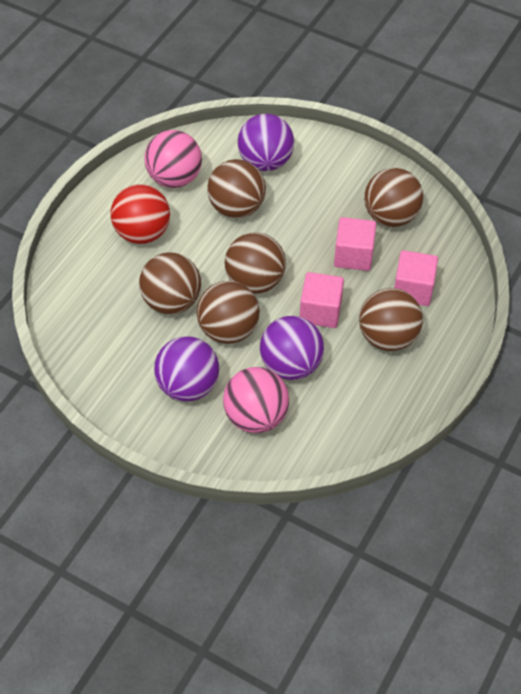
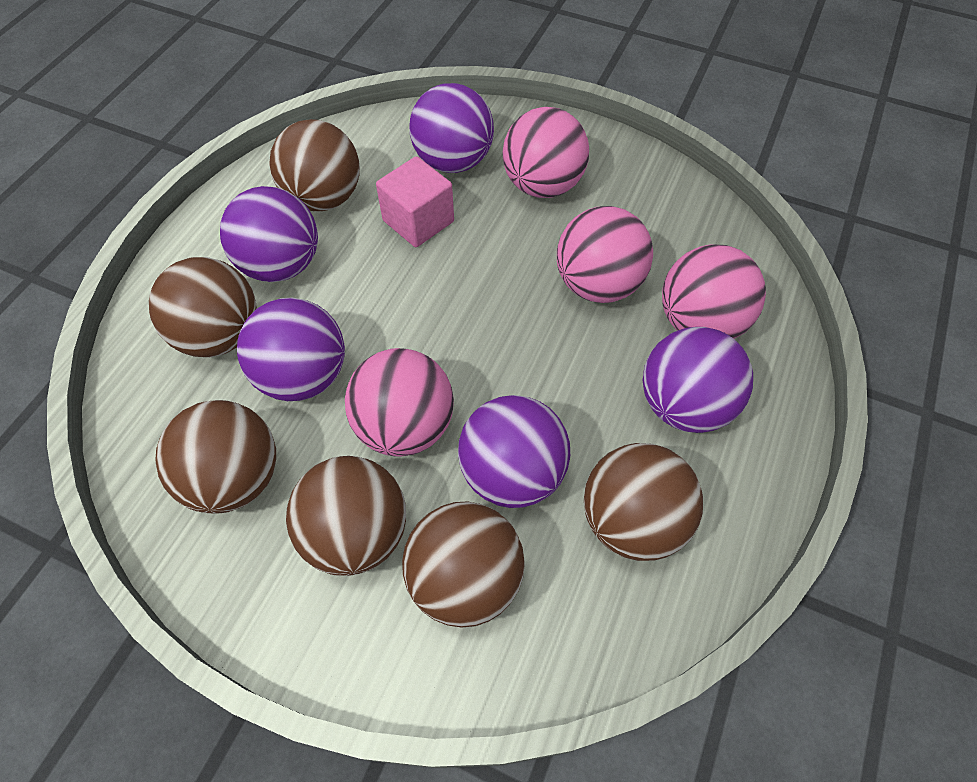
pink ball: [144,130,202,188] [223,367,289,433] = 2 -> [345,348,454,457] [502,107,589,198] [557,206,653,303] [662,244,766,339] = 4
pink cube: [300,272,344,328] [334,217,376,271] [394,250,438,306] = 3 -> [376,156,454,247] = 1
purple ball: [154,336,219,401] [238,114,294,171] [260,316,324,380] = 3 -> [220,186,318,282] [237,298,345,401] [409,83,494,173] [458,395,570,508] [643,327,753,433] = 5
red ball: [110,184,170,244] = 1 -> none = 0

